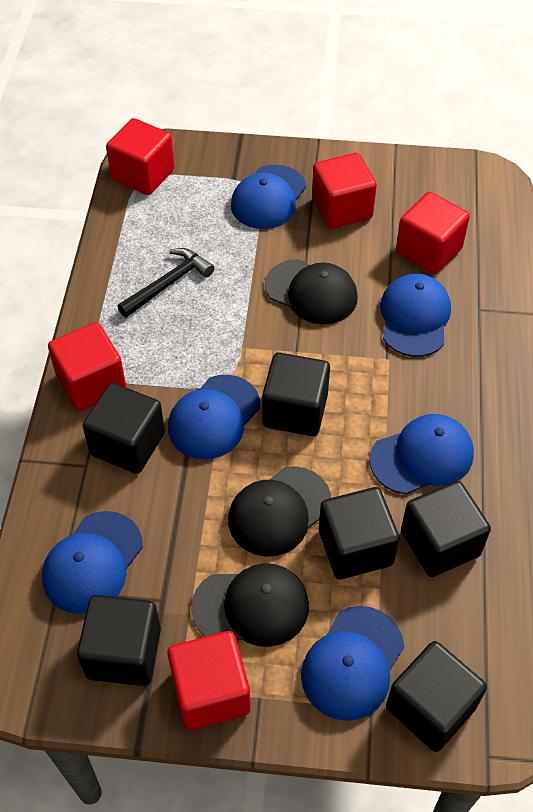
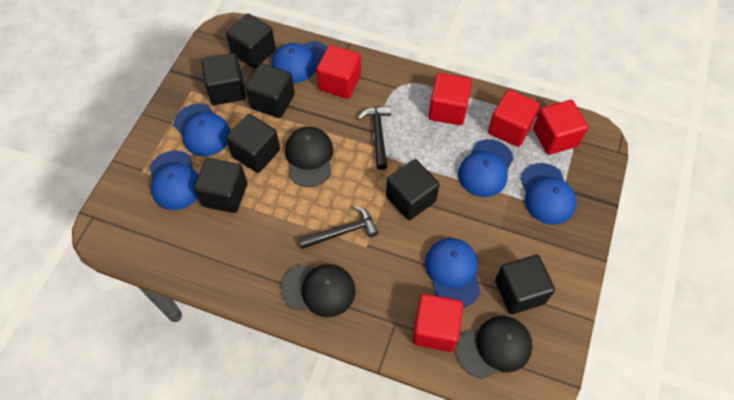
black cube: [77,595,161,686] [83,383,165,474] [262,352,330,436] [319,487,400,580] [386,641,487,752] [401,481,491,577] = 6 -> [194,158,247,213] [202,53,246,105] [226,13,276,69] [226,114,280,173] [246,63,295,118] [386,159,440,220] [495,255,555,314] = 7
black hammer: [117,248,214,318] = 1 -> [299,206,379,249] [358,106,391,170] = 2

